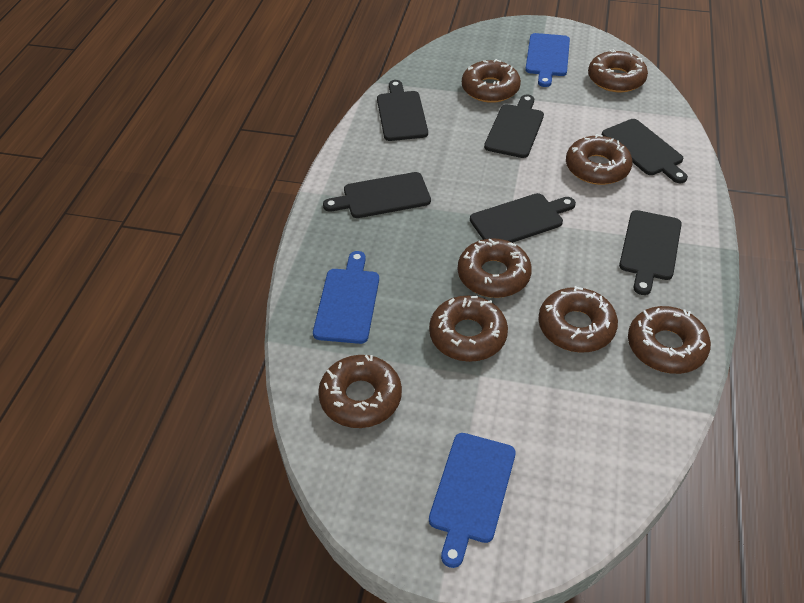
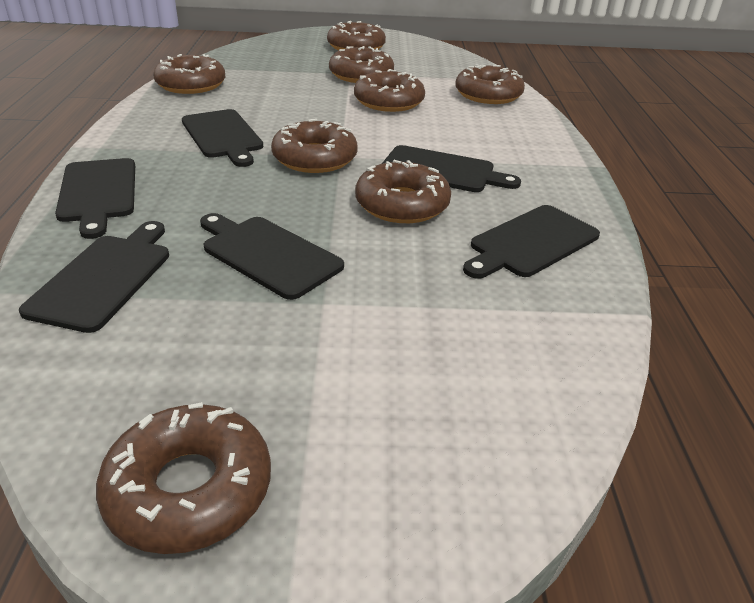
blue cutting board: [313,251,379,344] [429,433,516,568] [525,33,570,87] = 3 -> none = 0

